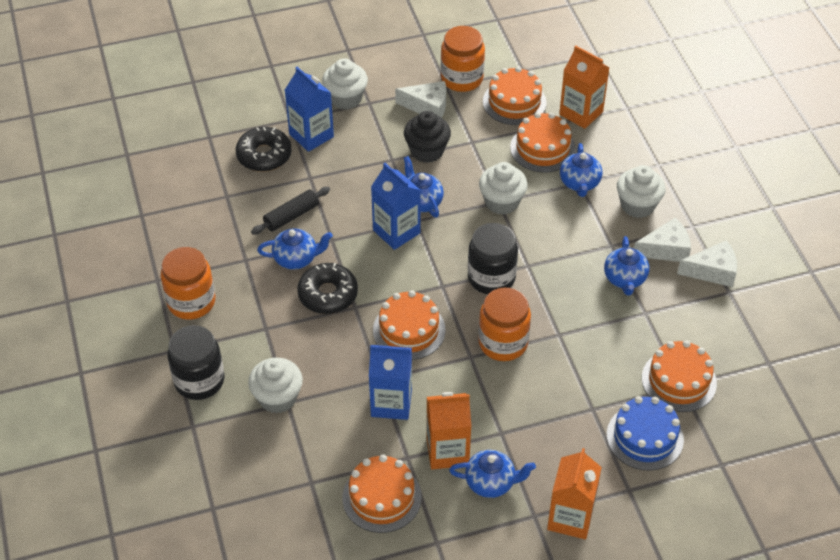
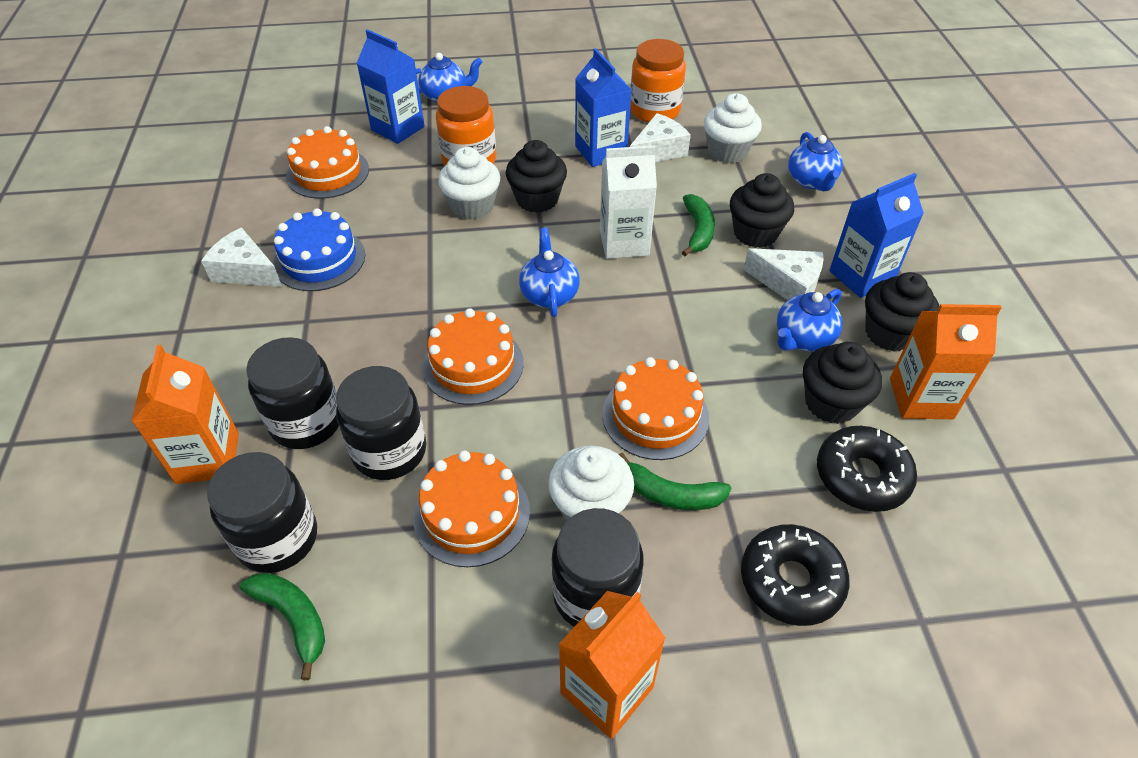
black cupcake: [404,111,451,163] = 1 -> [506,140,567,213] [730,173,794,248] [803,342,882,424] [865,272,939,352] = 4
black jar: [167,325,224,400] [468,223,518,294] = 2 -> [207,452,317,573] [246,337,339,449] [336,366,426,480] [551,508,644,627] = 4
black rolling pin: [251,187,330,235] = 1 -> none = 0
blue teapot: [257,228,333,270] [404,156,444,217] [449,450,536,498] [560,143,603,197] [604,236,649,295] = 5 -> [416,53,483,103] [519,228,580,317] [777,289,842,351] [788,132,843,191] = 4
green banana: none = 0 -> [240,572,325,680] [618,453,732,510] [682,194,715,256] = 3
orange cake: [342,455,422,533] [373,290,446,360] [483,67,547,125] [510,112,576,173] [642,340,717,412] = 5 -> [286,126,369,199] [413,450,530,567] [422,308,524,405] [603,357,709,460] = 4
orange jar: [161,247,215,320] [441,26,485,92] [478,288,531,361] = 3 -> [436,86,496,166] [630,39,686,123] = 2
white carton: none = 0 -> [600,145,657,259] = 1
white cupcake: [248,358,303,413] [322,58,368,109] [479,162,528,215] [617,165,666,218] = 4 -> [438,147,500,220] [548,446,634,521] [704,93,762,163] = 3

